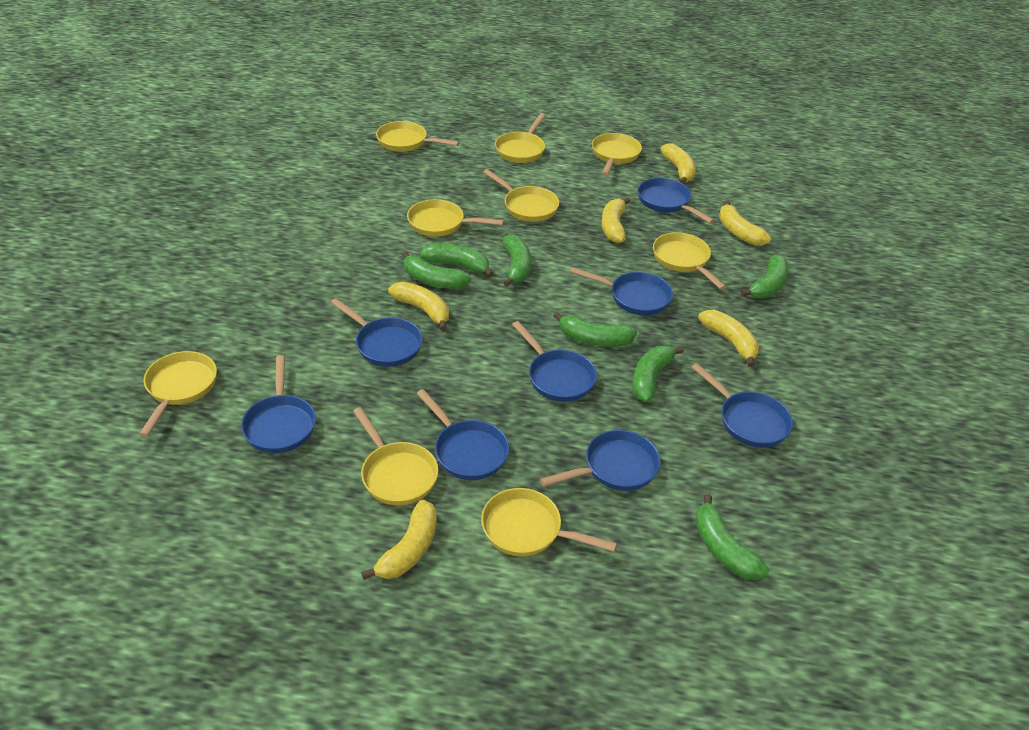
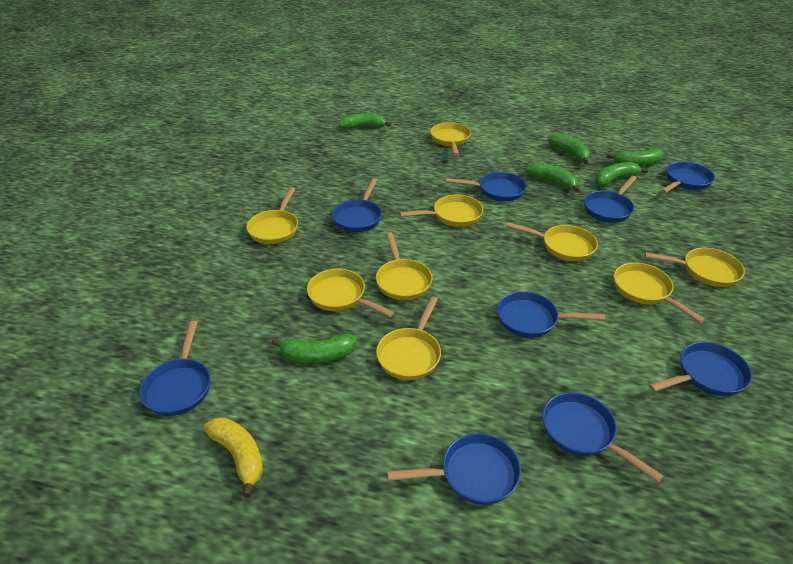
blue pan: [241,355,316,453] [330,298,423,367] [416,389,509,480] [512,321,597,402] [540,430,661,491] [570,267,673,316] [638,178,715,223] [691,363,793,448] = 8 -> [139,321,211,416] [332,178,382,232] [387,433,521,505] [446,172,526,201] [497,291,605,338] [542,392,664,483] [584,176,637,223] [649,342,752,396] [661,162,715,193] = 9
green banana: [402,251,471,289] [420,243,494,277] [503,234,531,287] [553,311,637,346] [632,346,684,402] [695,494,769,580] [741,255,788,299] = 7 -> [272,334,357,363] [338,113,392,130] [525,162,580,192] [547,133,590,164] [595,162,648,186] [607,148,664,166] = 6
yellow banana: [361,500,437,580] [388,282,449,331] [601,197,630,243] [661,143,696,184] [698,310,759,367] [719,201,771,246] = 6 -> [203,417,263,497] = 1

